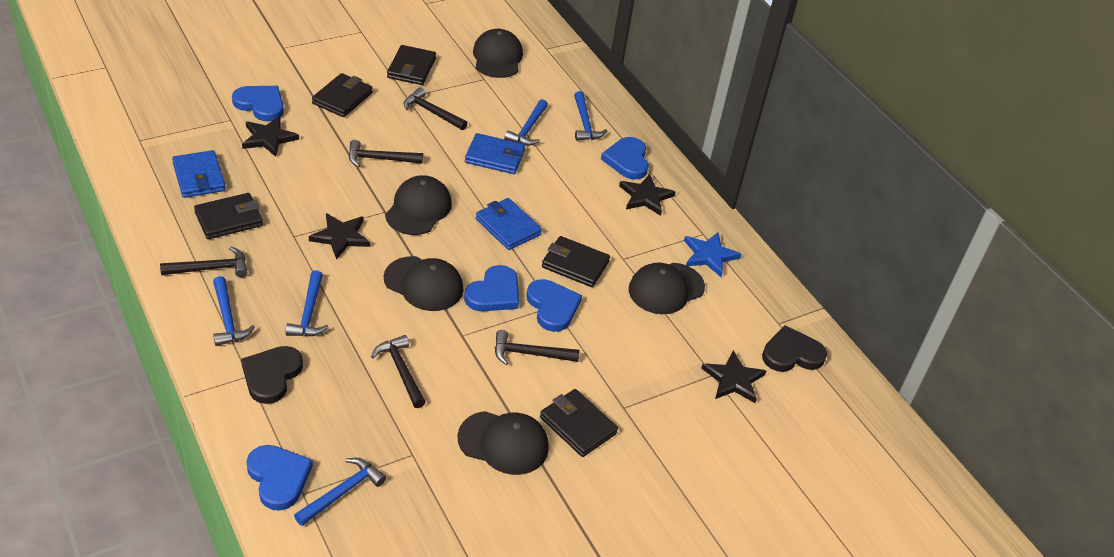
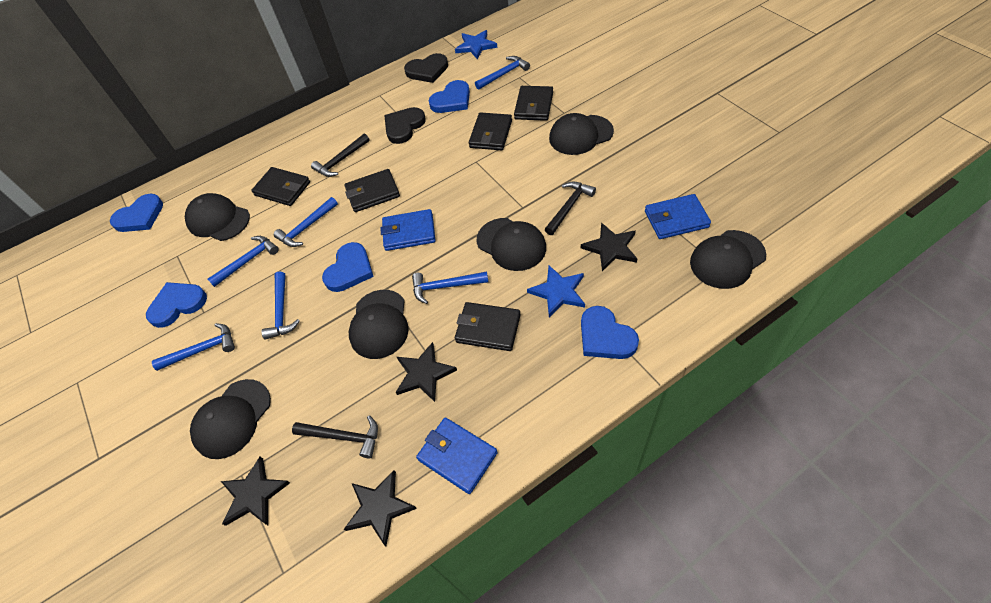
black cap: [384,256,464,311] [385,175,452,235] [457,411,549,475] [473,29,523,78] [629,263,705,314] = 5 -> [185,193,250,241] [190,379,271,459] [349,290,409,359] [477,218,546,271] [549,113,614,155] [690,230,766,289] = 6
black hammer: [160,247,248,277] [349,140,423,167] [371,335,426,408] [404,87,467,130] [495,330,580,365] = 5 -> [292,416,378,459] [311,134,370,177] [545,182,596,235] = 3
blue hammer: [213,276,255,346] [285,270,329,337] [294,458,386,526] [504,99,548,146] [574,91,607,141] = 5 -> [152,323,235,371] [208,236,279,287] [262,271,300,340] [274,197,338,247] [412,271,488,304] [475,56,530,90] = 6
blue star: [684,232,741,277] = 1 -> [455,30,497,60] [527,265,585,317] = 2

